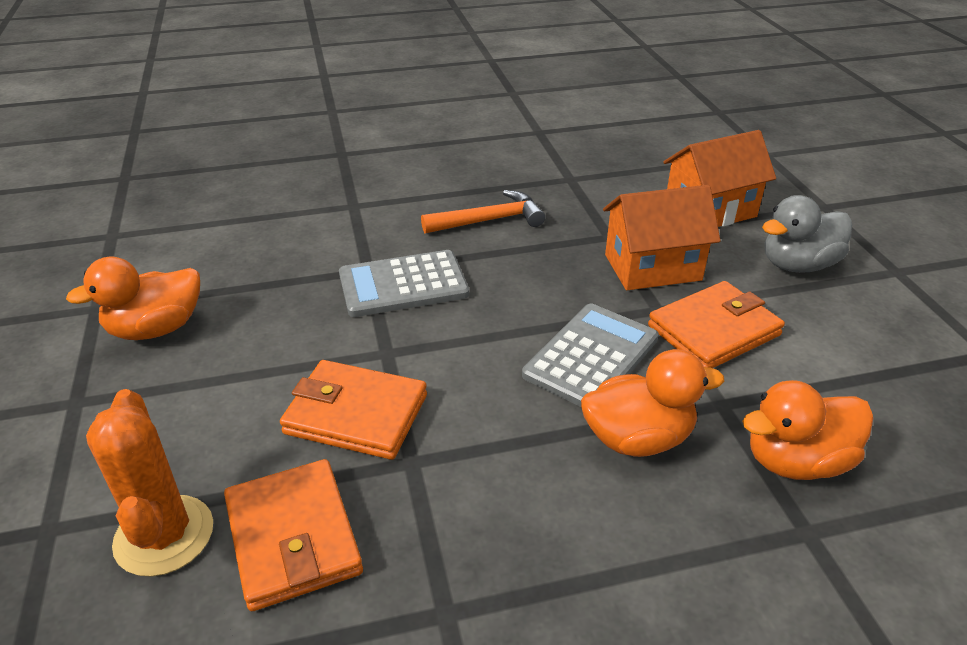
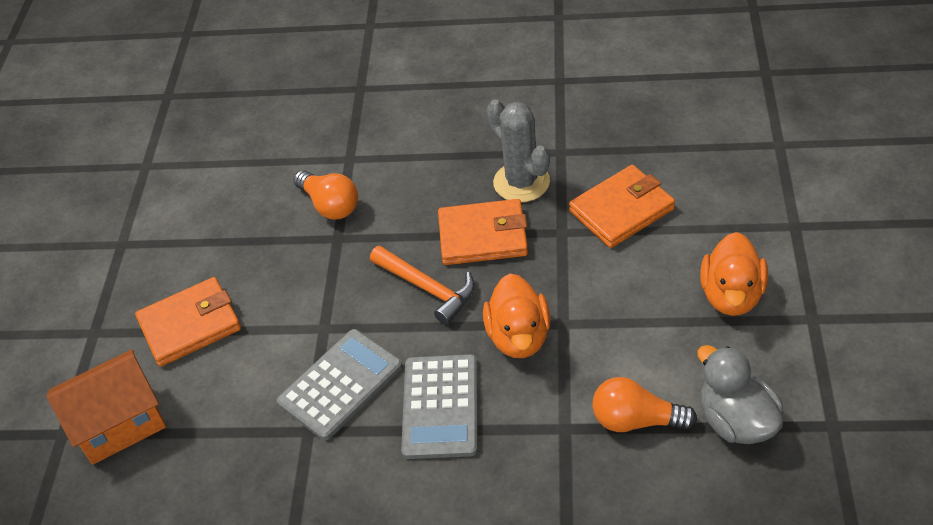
grey cactus: none = 0 -> [487,100,550,202] = 1
orange cactus: [86,389,213,577] = 1 -> none = 0
orange duck: [66,256,200,340] [581,349,724,457] [742,380,874,480] = 3 -> [483,273,551,358] [700,232,768,316] = 2
orange house: [603,185,720,290] [663,130,776,227] = 2 -> [47,349,166,465] = 1
orange light bulb: none = 0 -> [293,170,358,219] [592,377,697,432] = 2

